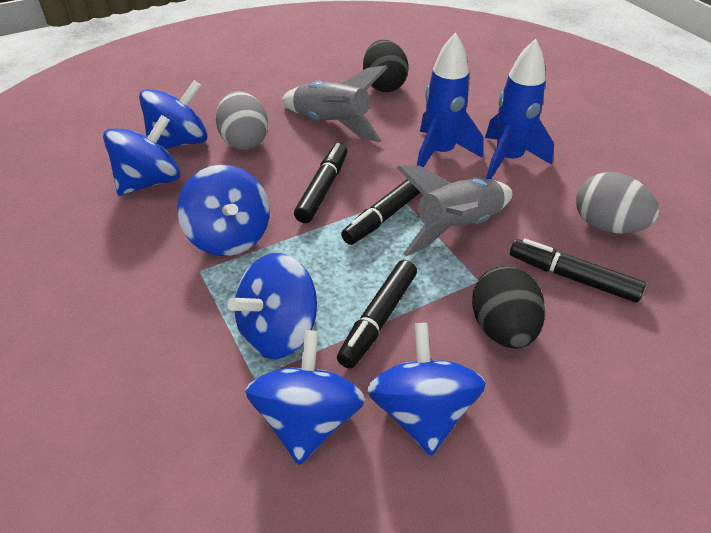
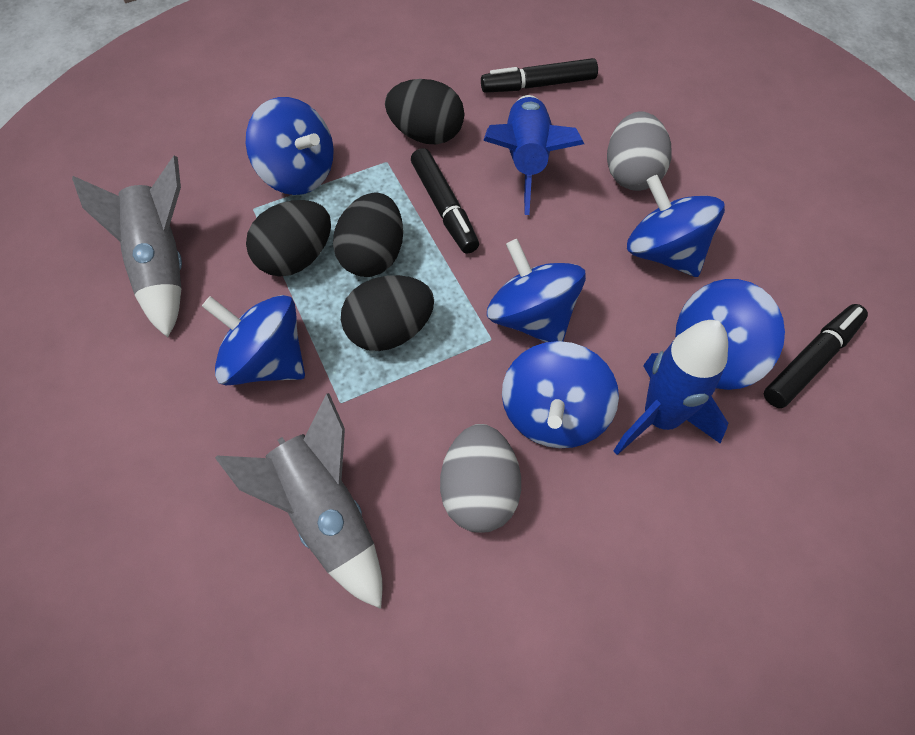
black egg: [363,40,409,92] [472,266,545,349] = 2 -> [246,200,331,277] [333,192,403,277] [341,275,434,351] [385,79,464,144] = 4
black marker: [294,143,347,223] [337,260,417,369] [341,179,421,245] [510,238,646,302] = 4 -> [411,148,479,254] [481,58,598,93] [764,304,868,408] = 3

